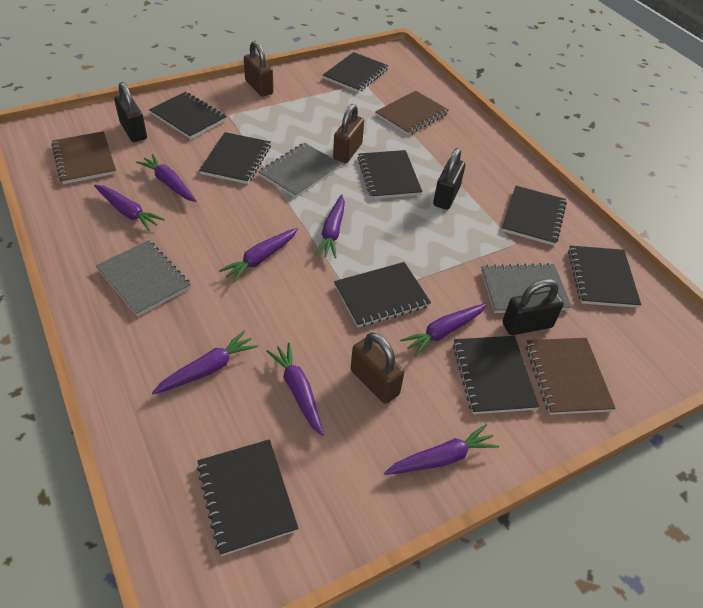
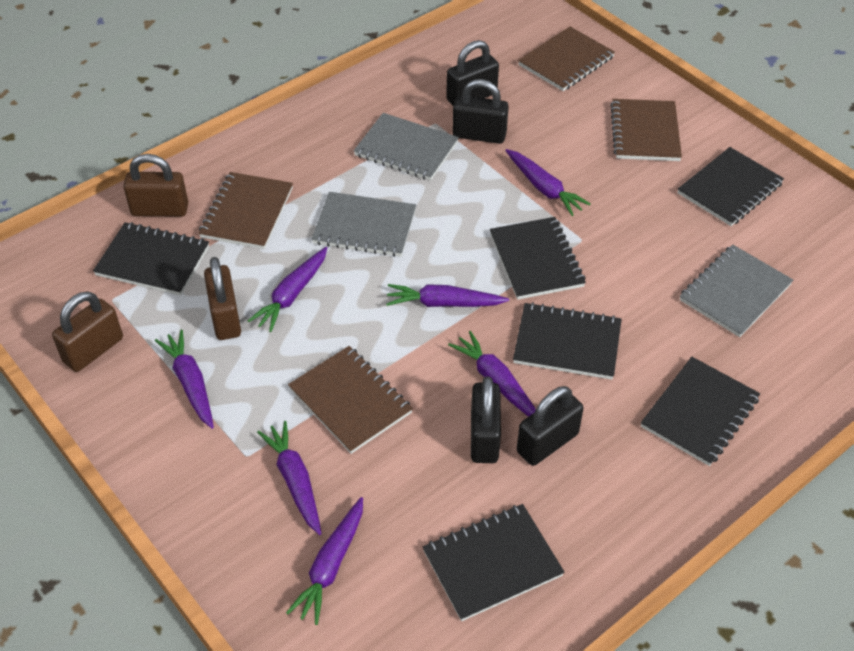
black notebook: [149,92,227,139] [197,439,299,556] [199,132,271,184] [323,52,389,93] [334,262,431,327] [357,150,422,199] [453,336,539,414] [502,186,567,246] [568,245,641,308] = 9 -> [93,222,209,295] [423,504,565,621] [490,217,586,300] [513,302,622,380] [641,357,760,466] [677,147,784,226] = 6
black padlock: [114,82,147,142] [433,148,465,210] [503,279,564,335] = 3 -> [446,40,499,106] [452,79,509,144] [471,376,501,463] [517,386,584,466] = 4
brown notebook: [51,131,116,184] [375,91,449,135] [526,338,616,415] = 3 -> [199,172,293,249] [288,346,413,454] [518,26,615,91] [610,99,682,161] = 4
purple carrot: [94,185,165,231] [136,154,196,202] [152,331,258,395] [219,228,298,283] [266,342,324,436] [314,194,345,258] [384,424,500,475] [400,303,487,357] = 8 -> [155,330,214,429] [248,247,327,332] [257,421,322,535] [286,497,363,625] [386,284,509,307] [448,331,536,417] [505,149,591,216] = 7

